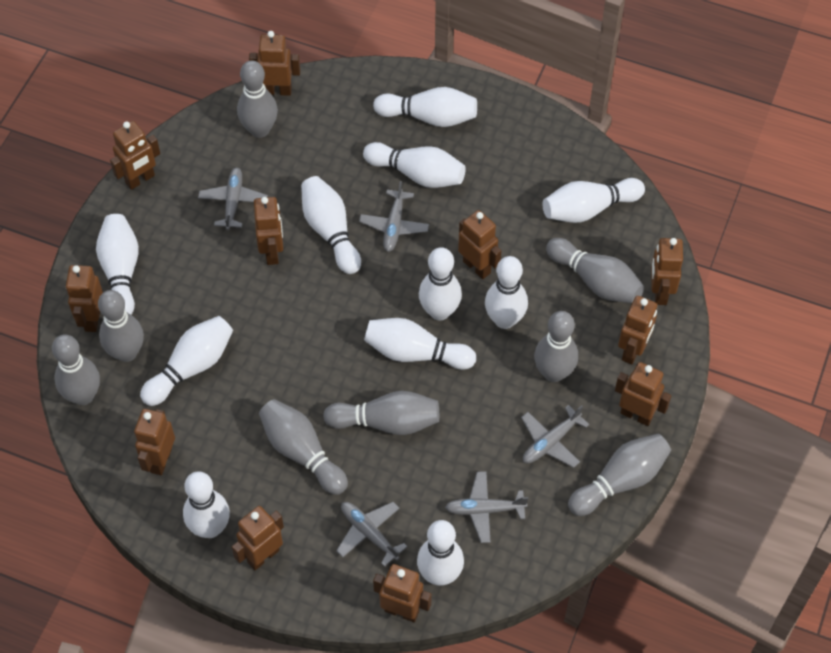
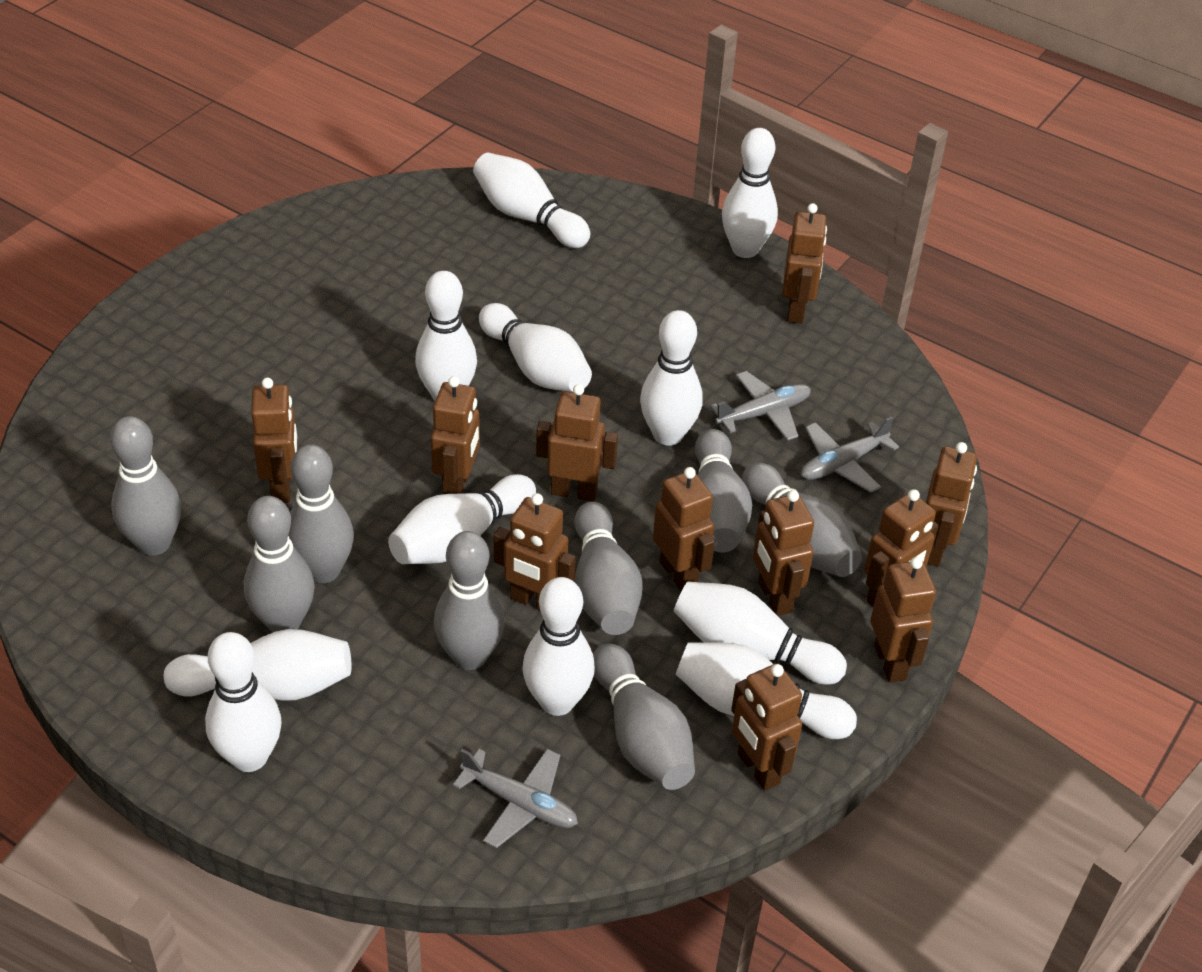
grey plane: [198,167,268,230] [336,502,407,567] [359,181,429,252] [445,471,528,543] [521,405,589,468] = 5 -> [453,748,578,848] [710,371,811,441] [801,417,899,493] = 3

